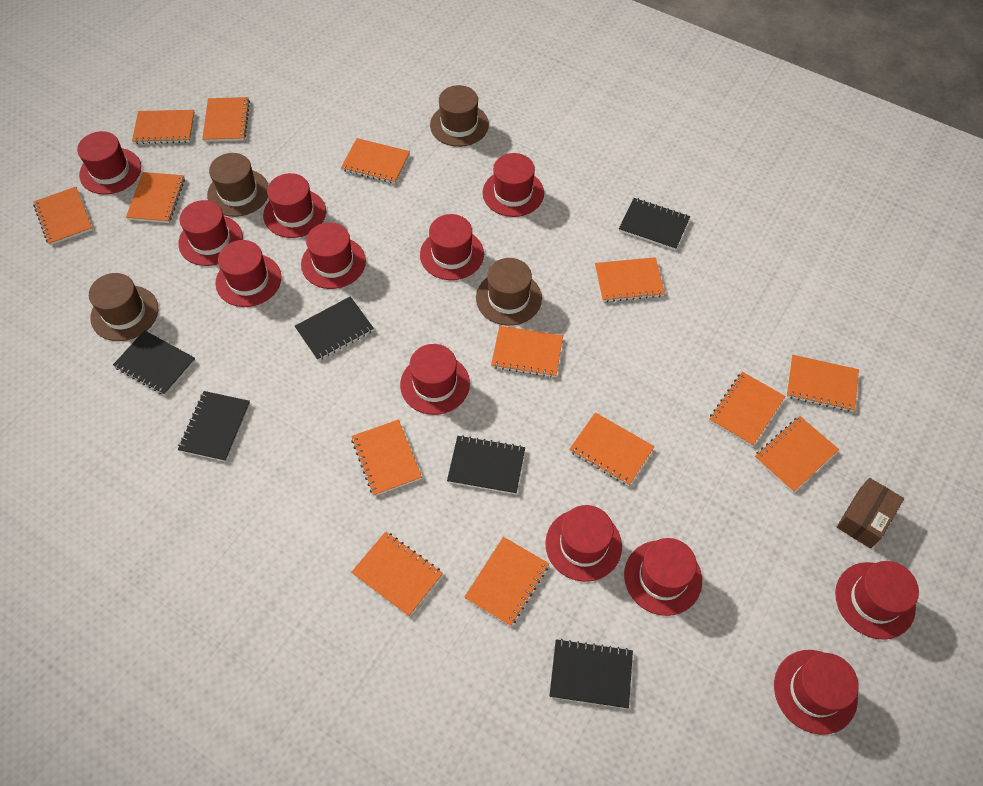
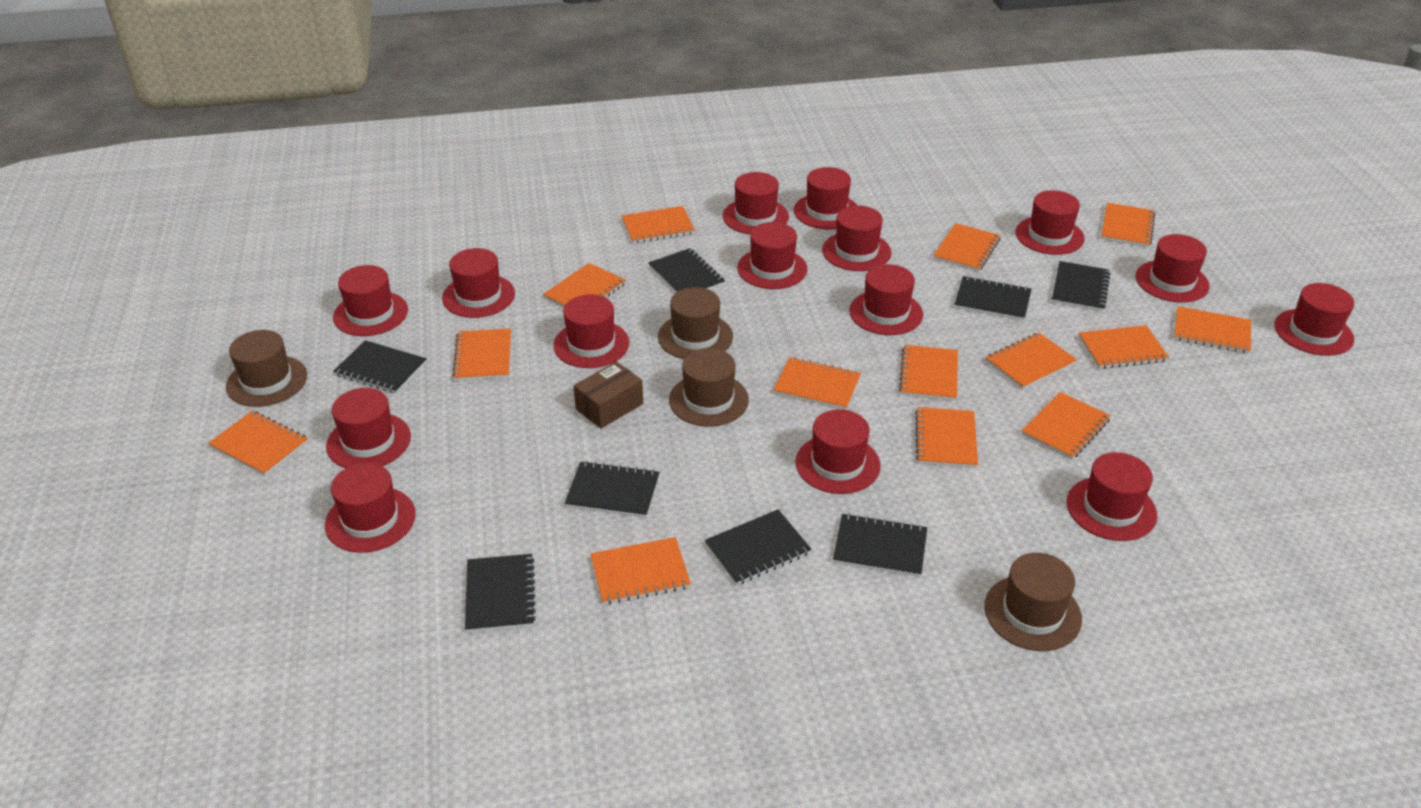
black notebook: [113,330,196,395] [178,391,250,462] [295,296,374,361] [447,435,525,494] [549,639,633,709] [619,198,690,250] = 6 -> [333,340,427,394] [465,554,536,632] [565,461,660,518] [649,248,725,292] [705,510,812,585] [833,513,927,577] [954,276,1031,321] [1052,261,1111,311] = 8
red hat: [77,131,141,194] [178,200,243,266] [215,240,281,307] [263,173,326,238] [301,222,366,289] [400,344,470,415] [420,214,484,280] [482,153,544,217] [545,505,622,582] [624,538,702,616] [774,650,859,735] [835,561,919,640] = 12 -> [325,463,416,553] [326,388,411,468] [333,265,408,336] [442,248,515,318] [553,294,629,368] [723,172,789,234] [737,222,807,289] [794,167,857,230] [796,409,881,494] [822,206,891,271] [849,264,923,335] [1015,190,1085,255] [1067,452,1157,541] [1136,234,1209,303] [1274,283,1354,356] = 15

